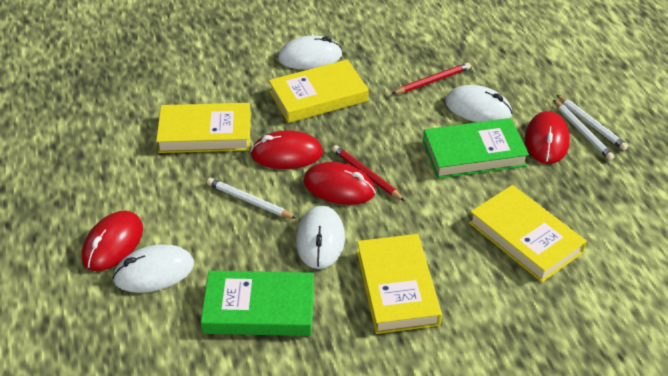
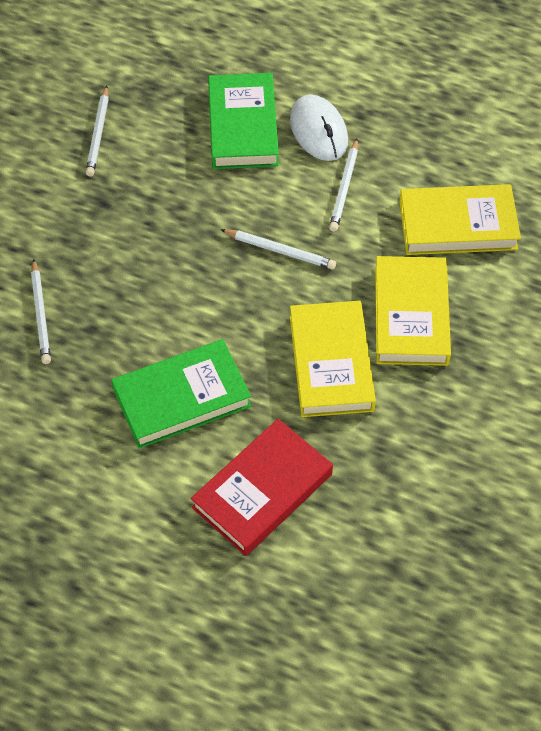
red book: none = 0 -> [191,419,333,556] = 1
red mouse: [82,211,143,271] [250,130,323,169] [303,162,376,205] [525,111,570,164] = 4 -> none = 0
red pencil: [332,145,405,201] [392,63,471,94] = 2 -> none = 0
white mouse: [112,244,194,293] [278,35,342,69] [296,205,345,269] [445,85,513,122] = 4 -> [290,95,348,161] = 1
white pencil: [207,178,297,219] [554,100,615,160] [557,95,628,150] = 3 -> [31,259,51,364] [86,86,109,177] [220,229,336,269] [329,138,358,232] = 4
yellow book: [156,103,251,153] [269,60,369,123] [357,234,442,334] [469,185,587,282] = 4 -> [290,301,376,417] [375,256,451,366] [399,184,521,255] = 3

